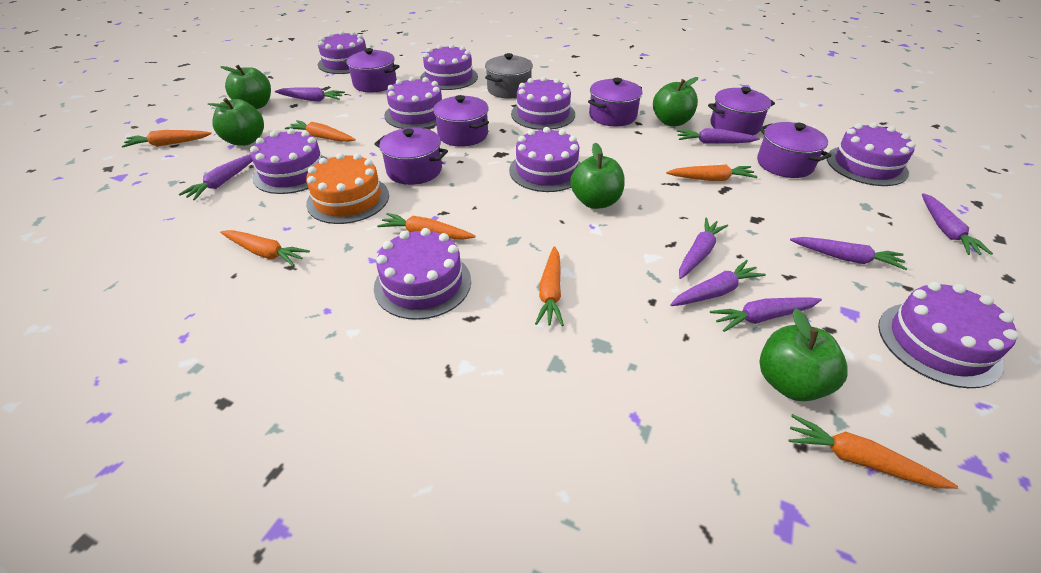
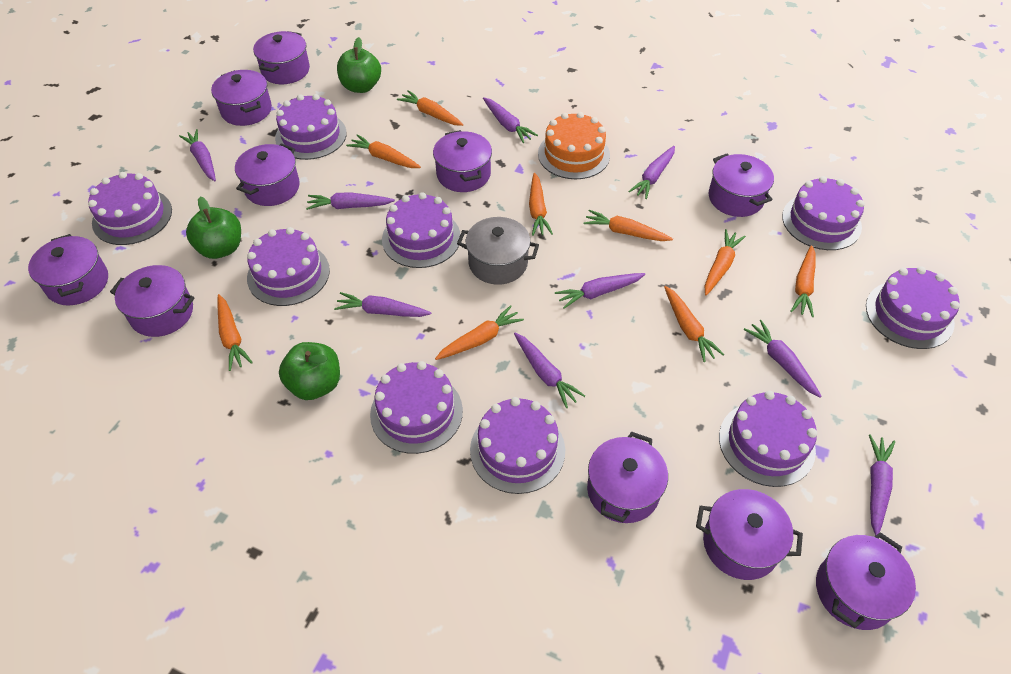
green apple: [208,98,264,146] [220,65,271,109] [570,143,625,209] [653,77,698,126] [759,308,848,401] = 5 -> [186,197,241,259] [279,342,340,400] [337,37,381,93] = 3
orange carrot: [122,130,212,148] [220,230,310,266] [285,120,356,142] [377,213,476,239] [535,246,564,326] [666,164,757,181] [788,414,958,489] = 7 -> [217,294,253,371] [346,135,421,168] [397,90,464,126] [435,305,524,360] [529,173,553,236] [583,210,673,241] [664,286,724,362] [705,229,746,296] [790,245,815,317] = 9
purple carrot: [179,154,253,200] [275,87,345,102] [670,260,766,306] [677,128,760,144] [679,218,728,279] [710,297,822,332] [790,237,908,270] [922,193,993,255] = 8 -> [179,129,216,181] [306,192,395,210] [334,292,431,317] [483,97,538,143] [514,333,585,408] [555,273,645,309] [628,146,675,199] [743,320,822,397] [869,434,895,535] = 9
purple pot: [343,48,400,93] [374,128,448,185] [433,95,489,147] [588,78,642,126] [708,87,775,135] [757,122,831,178] = 6 -> [28,234,108,306] [110,265,195,337] [211,70,272,126] [235,143,300,206] [253,31,310,84] [433,130,492,192] [587,431,668,523] [696,489,803,580] [709,153,774,217] [816,532,916,630] = 10

